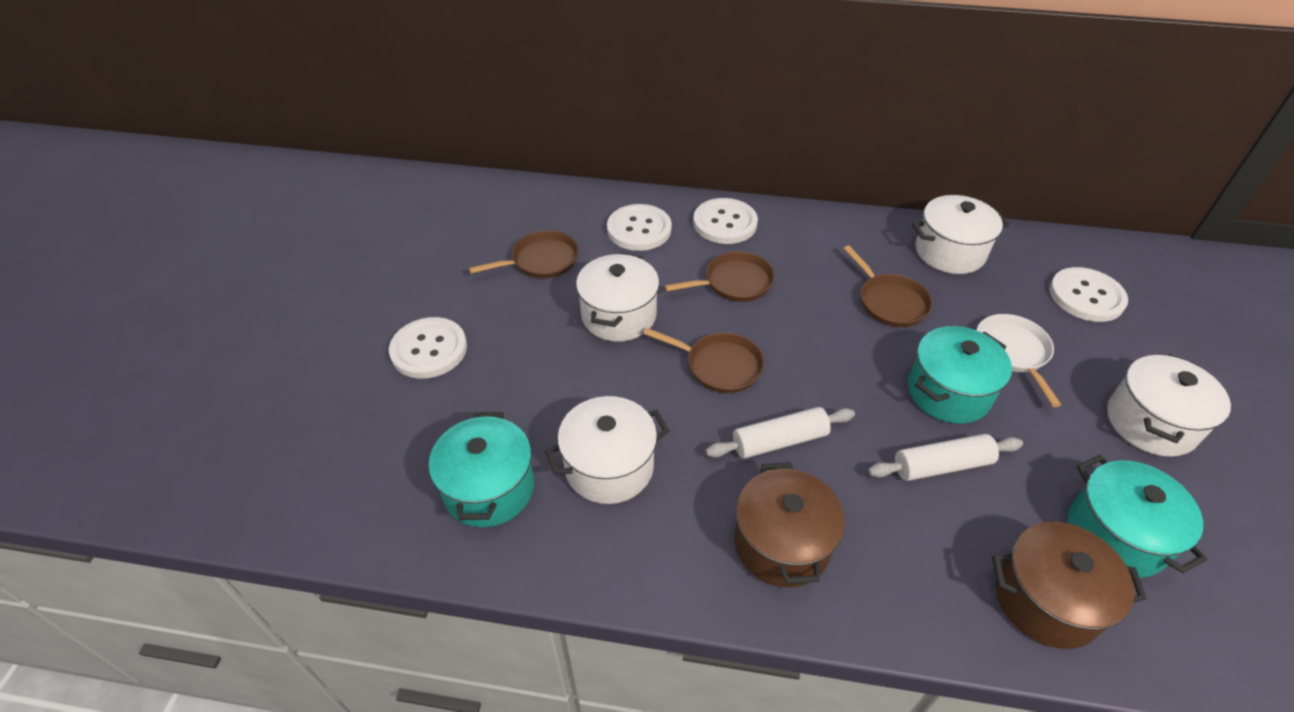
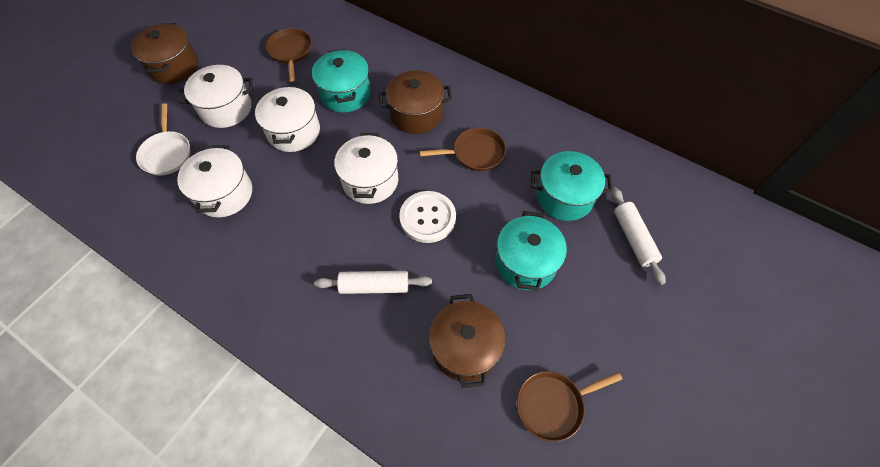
brown pan: [469,230,579,278] [644,328,764,393] [664,251,775,302] [843,245,933,327] = 4 -> [266,28,312,82] [420,128,506,171] [517,371,622,442] = 3
brown pot: [734,462,845,587] [992,522,1147,649] = 2 -> [131,23,198,84] [379,70,452,134] [429,294,506,388] = 3
white button: [389,317,467,378] [607,204,672,251] [693,198,758,244] [1049,267,1128,322] = 4 -> [399,191,456,243] = 1

